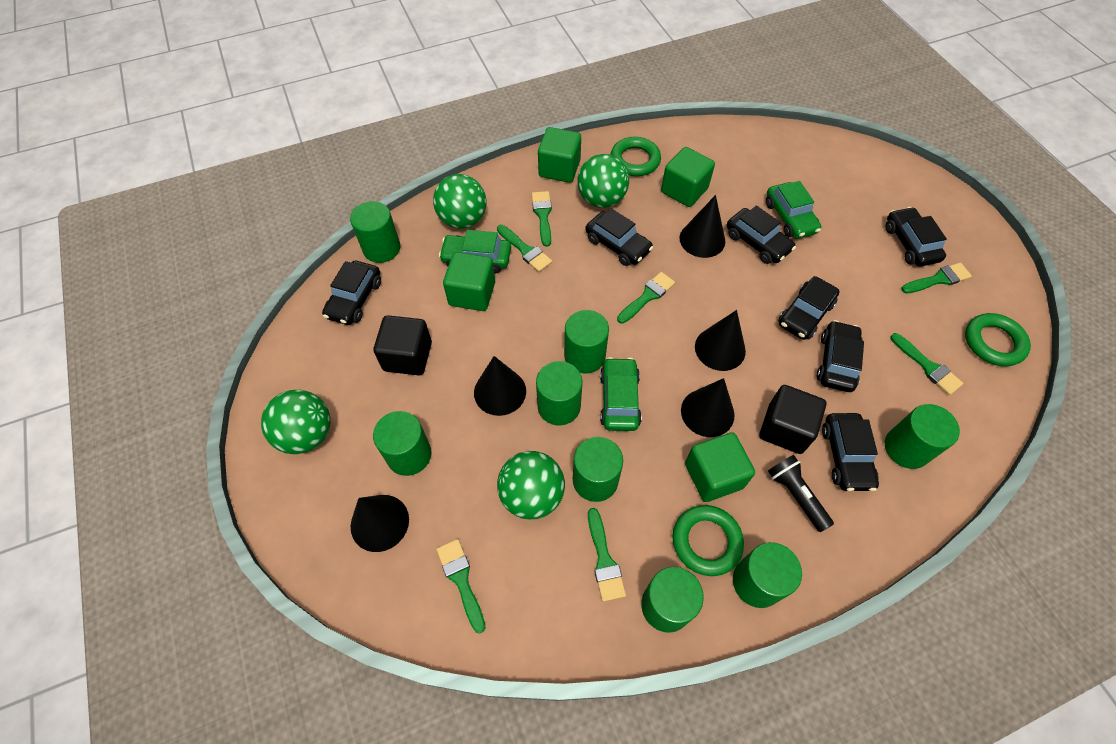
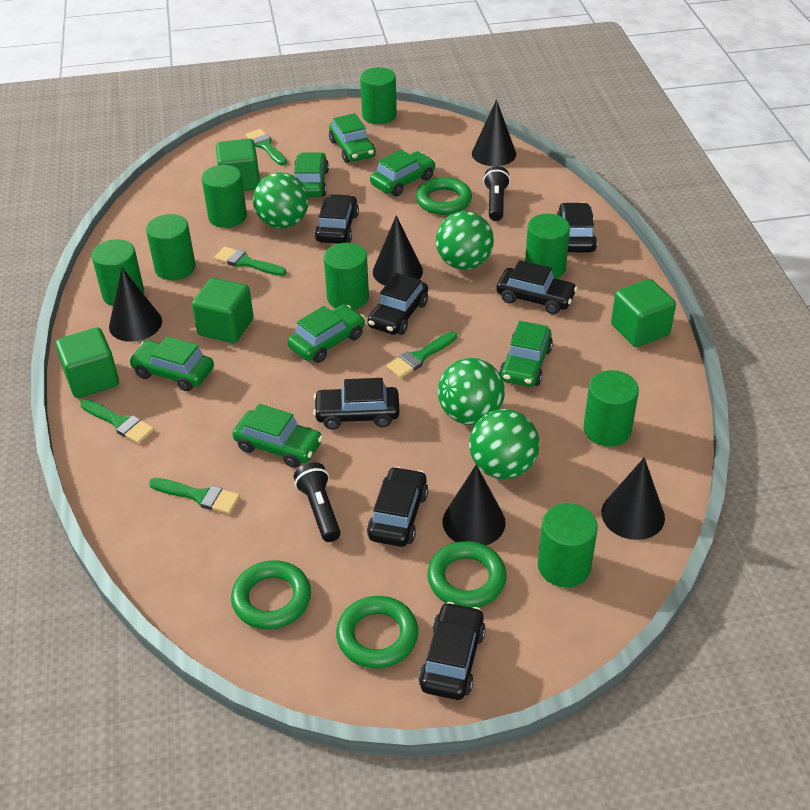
black cube: [374,315,432,375] [760,385,826,454] = 2 -> none = 0
black flashlight: [768,455,834,532] = 1 -> [294,462,341,542] [483,166,510,221] = 2
green brush: [436,539,485,634] [497,225,552,272] [532,191,552,247] [588,508,626,602] [617,272,675,324] [890,333,963,395] [901,263,972,294] = 7 -> [80,399,154,444] [149,478,240,514] [214,247,286,276] [246,129,287,166] [387,331,457,378] = 5
green car: [439,230,511,273] [600,357,642,431] [766,181,821,239] = 3 -> [129,336,214,391] [232,404,323,468] [287,305,365,363] [294,152,329,197] [329,113,376,163] [370,150,436,197] [499,321,553,387] = 7
green ring: [610,137,661,176] [672,505,744,576] [965,313,1031,366] = 3 -> [231,560,311,630] [336,596,418,669] [416,177,472,215] [427,541,506,608] = 4

